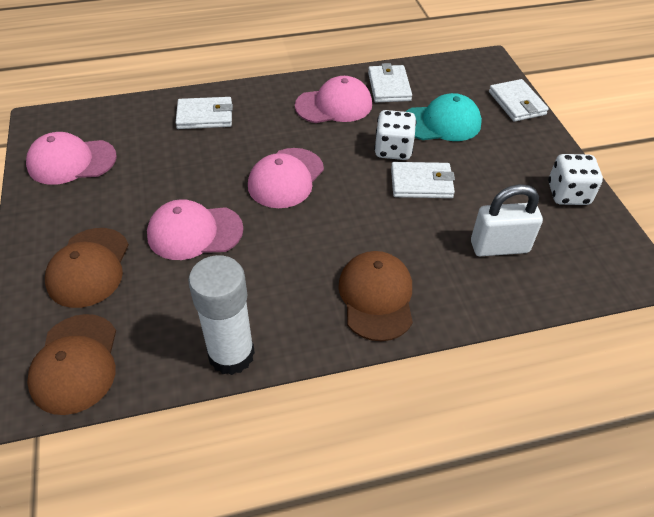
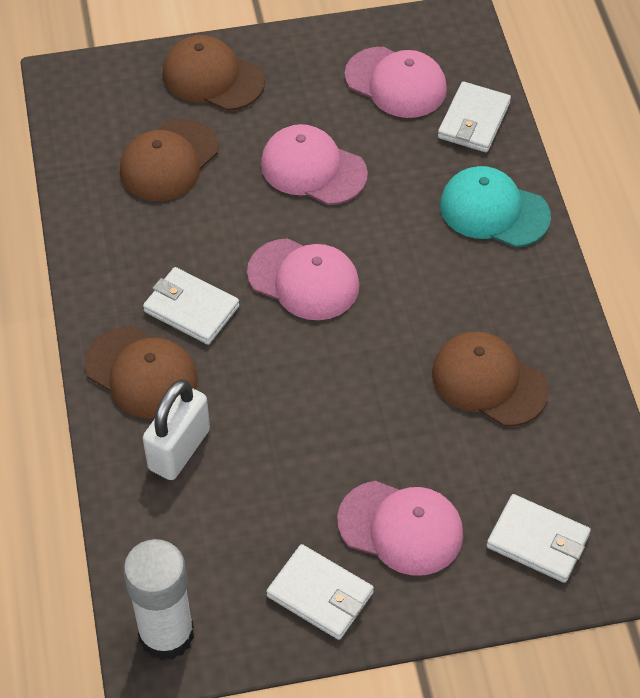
brown cap: [27,314,116,415] [45,228,129,308] [338,251,413,341] = 3 -> [85,327,198,418] [120,119,218,201] [162,35,265,111] [432,331,549,426] = 4
white dice: [374,110,416,160] [548,154,603,205] = 2 -> none = 0

